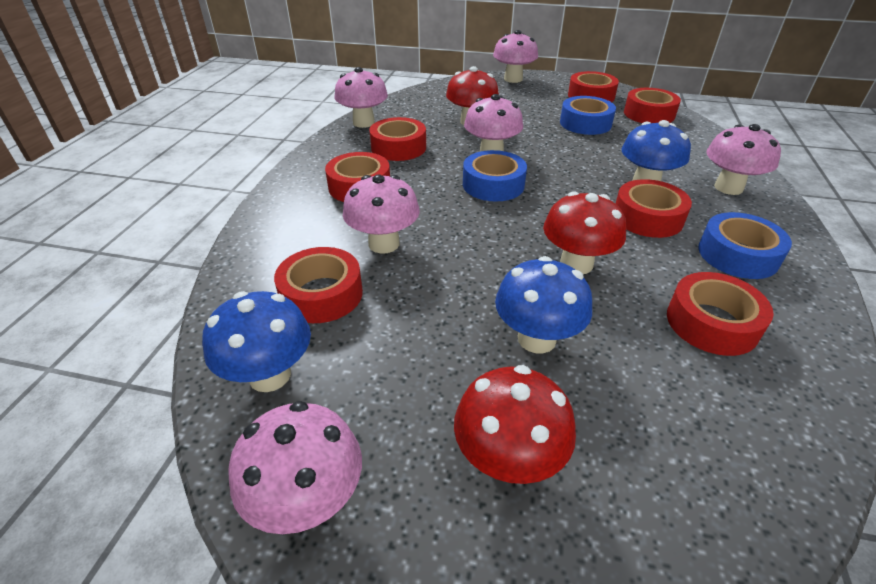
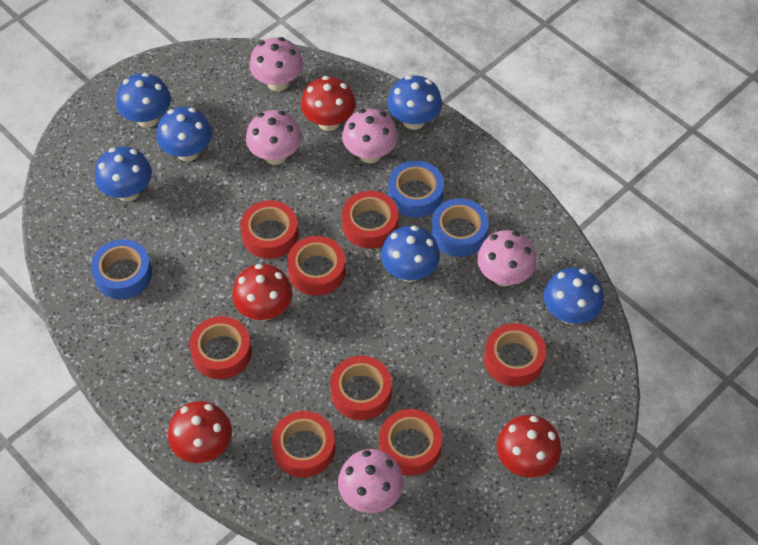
blue mushroom: [202,291,311,392] [495,256,592,354] [622,120,691,181] = 3 -> [95,146,152,202] [116,73,171,128] [156,107,212,161] [381,226,440,282] [387,75,442,130] [544,267,604,324] = 6
pink mushroom: [228,401,362,534] [334,67,388,128] [343,174,420,254] [464,94,523,152] [493,30,538,83] [706,124,781,195] = 6 -> [246,110,302,165] [249,37,303,91] [338,449,404,513] [342,109,398,163] [477,230,536,286] = 5
red mushroom: [446,66,499,125] [454,365,576,484] [543,191,626,274] = 3 -> [168,401,232,463] [232,264,293,321] [301,76,356,131] [497,415,561,477] = 4
red tape: [274,247,363,323] [325,152,390,202] [369,117,426,161] [568,71,619,102] [615,179,692,238] [624,88,681,123] [667,272,774,356] = 7 -> [189,316,252,379] [240,200,299,259] [272,411,335,478] [287,236,346,296] [330,356,392,420] [342,191,399,249] [379,409,442,476] [484,323,546,386] = 8

